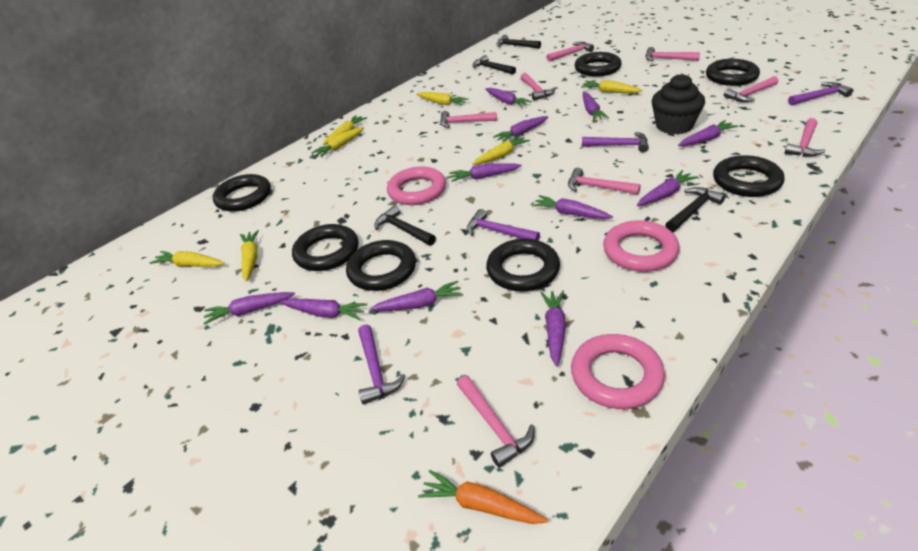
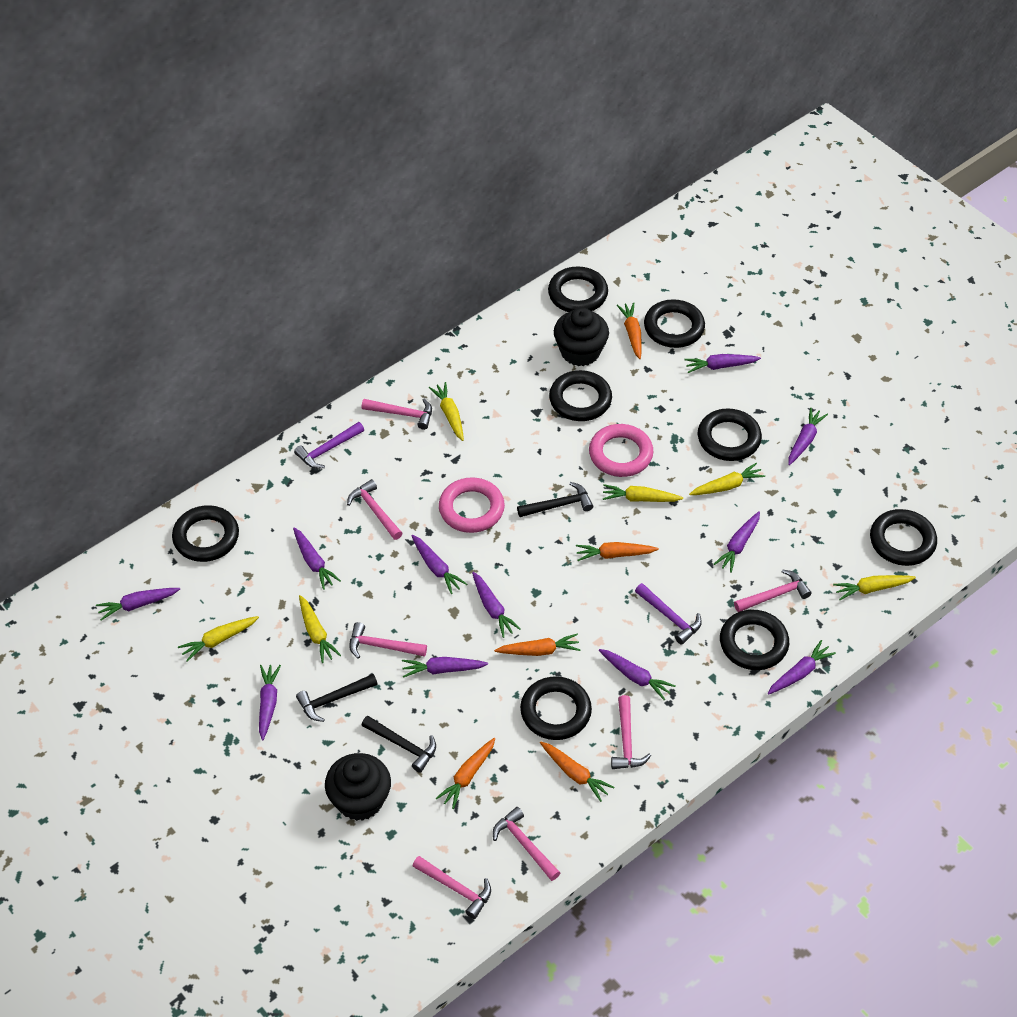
black cupcake: [652,74,705,135] = 1 -> [325,753,391,821] [554,308,609,366] = 2
black hammer: [374,205,436,246] [472,55,516,75] [496,35,541,49] [665,187,725,232] = 4 -> [296,674,377,722] [362,716,436,773] [517,482,593,517] = 3
black ring: [213,174,271,212] [292,224,358,271] [346,240,416,291] [486,239,560,292] [575,52,622,77] [706,59,760,86] [713,155,785,197] = 7 -> [172,505,239,562] [520,676,592,740] [548,266,608,312] [549,370,612,421] [644,299,705,348] [698,408,762,461] [720,610,789,670] [870,509,937,566] = 8
orange carrot: [418,470,548,524] = 1 -> [436,738,495,809] [494,634,580,656] [540,742,614,802] [576,542,659,561] [617,302,642,359] = 5
pink hammer: [440,111,497,128] [457,375,535,468] [521,73,556,101] [547,42,594,62] [568,168,640,195] [646,47,700,61] [724,76,778,102] [784,118,825,157] = 8 -> [347,479,402,540] [349,622,427,659] [362,399,432,430] [413,856,491,919] [493,807,560,881] [611,695,651,769] [734,569,812,612] = 7
pink ring: [387,167,446,205] [571,334,665,409] [603,220,679,272] = 3 -> [439,477,505,533] [589,424,653,477] = 2
purple hammer: [358,324,406,404] [467,209,540,241] [582,132,649,152] [788,82,853,106] = 4 -> [294,422,364,469] [635,583,702,645] = 2
yellow carrot: [150,251,225,267] [240,230,259,282] [311,127,364,157] [323,115,367,145] [416,92,469,106] [472,135,530,165] [581,80,643,93] = 7 -> [178,616,259,662] [299,595,341,663] [429,382,464,441] [603,484,683,502] [689,463,765,495] [833,575,916,600] = 6

